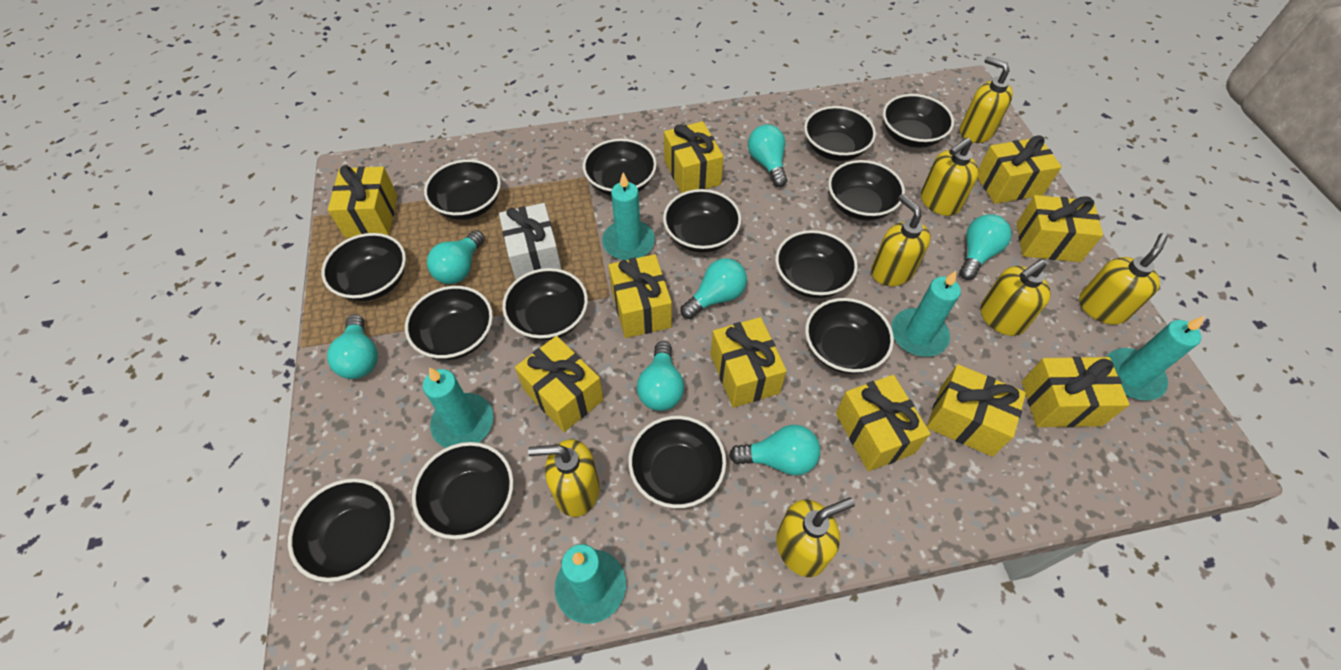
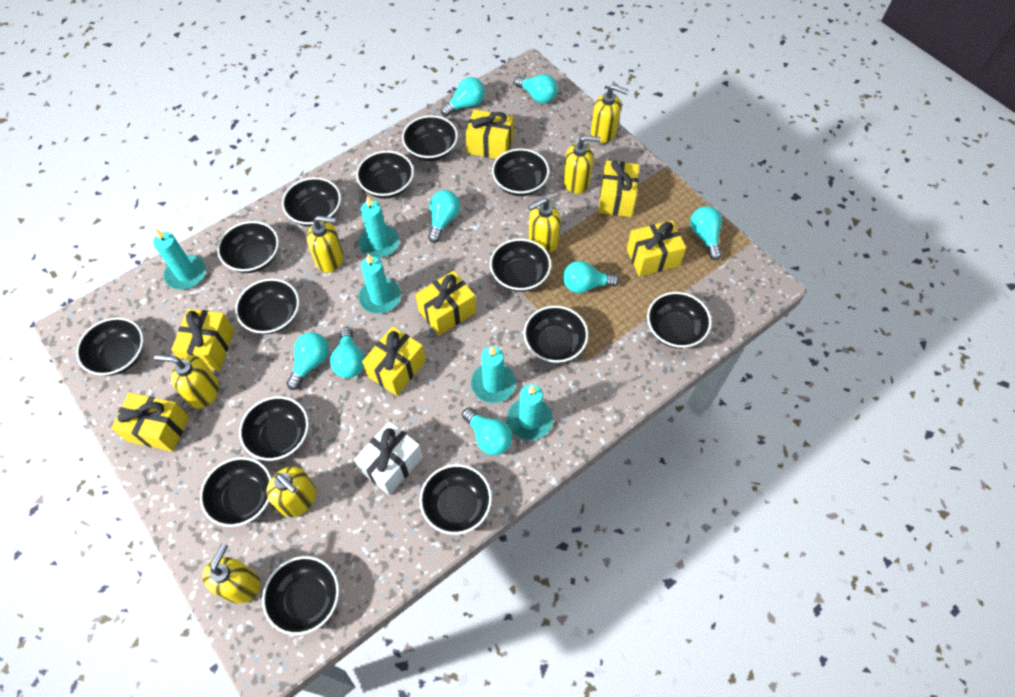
turquoise light bulb: [327,314,378,379] [427,230,485,284] [637,341,684,411] [681,258,747,319] [729,425,820,476] [748,124,787,187] [959,214,1011,280] = 7 -> [287,332,329,390] [330,327,365,378] [428,190,460,243] [441,77,485,117] [462,407,512,455] [514,74,558,103] [563,261,619,293] [690,206,722,260] = 8
yellow gift: [328,165,397,238] [515,336,604,432] [608,254,672,338] [664,121,724,193] [710,317,787,408] [836,375,931,471] [927,364,1026,457] [978,135,1062,204] [1016,195,1103,262] [1022,356,1130,428] = 10 -> [111,392,189,452] [171,309,234,370] [362,326,426,396] [415,271,476,336] [466,109,513,159] [598,160,639,217] [627,220,686,277] = 7

